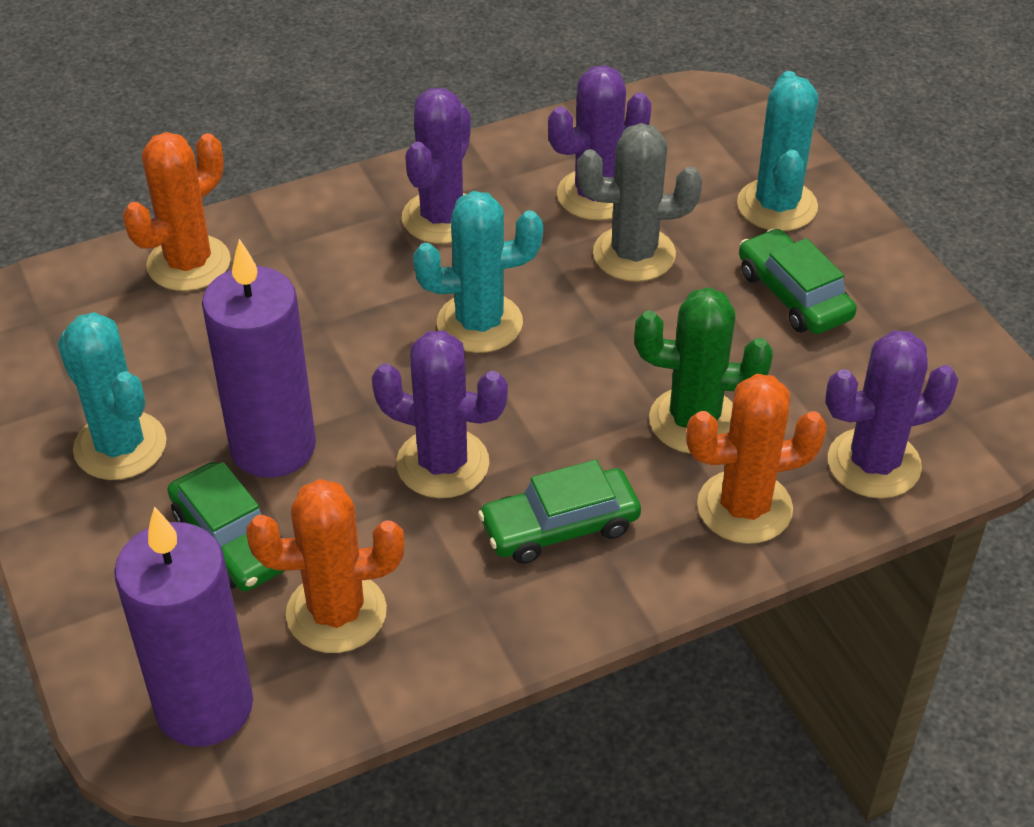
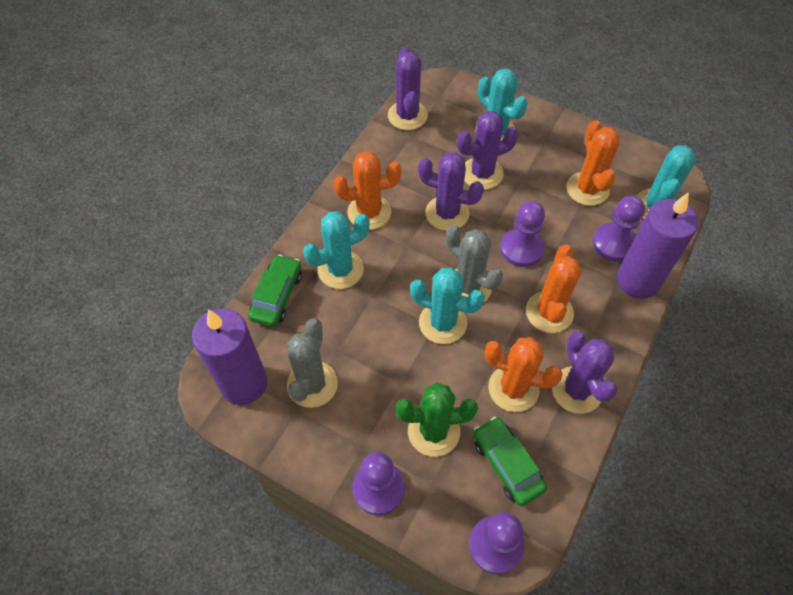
green car: [167,462,286,591] [478,460,641,564] [739,228,857,334] = 3 -> [248,255,302,327] [473,417,547,506] = 2
grey cactus: [577,123,702,282] = 1 -> [287,318,338,408] [445,225,503,302] = 2
orange cactus: [123,132,231,291] [246,479,405,653] [686,374,827,544] = 3 -> [334,151,402,230] [484,337,563,412] [526,245,582,333] [566,120,620,206] = 4
purple pawn: none = 0 -> [352,452,405,515] [469,512,524,575] [500,201,545,267] [593,196,645,262] = 4
turquoise cactus: [57,312,167,480] [413,191,543,353] [737,71,818,231] = 3 -> [303,211,370,289] [410,268,485,344] [475,68,528,140] [636,145,696,219] = 4

